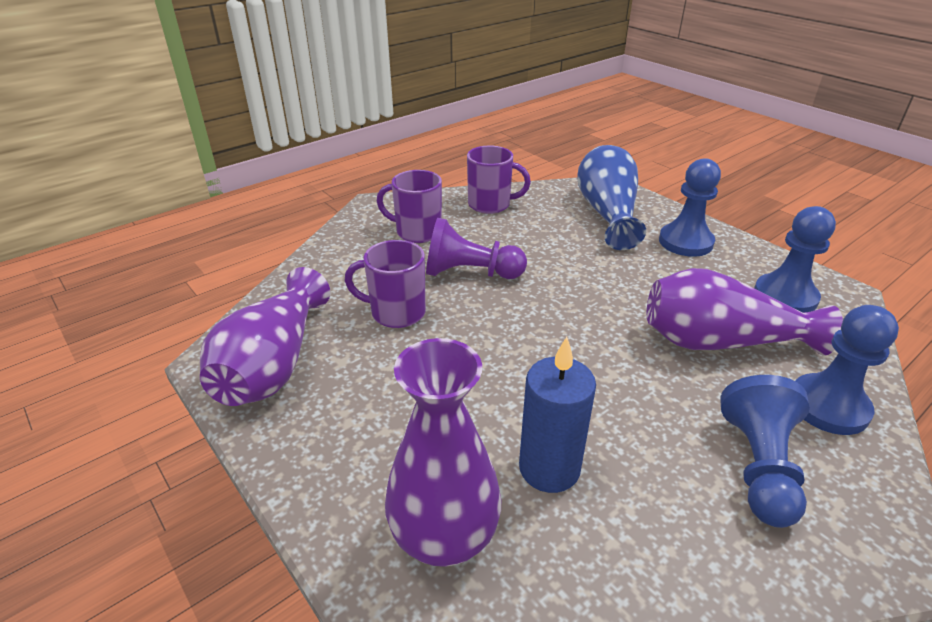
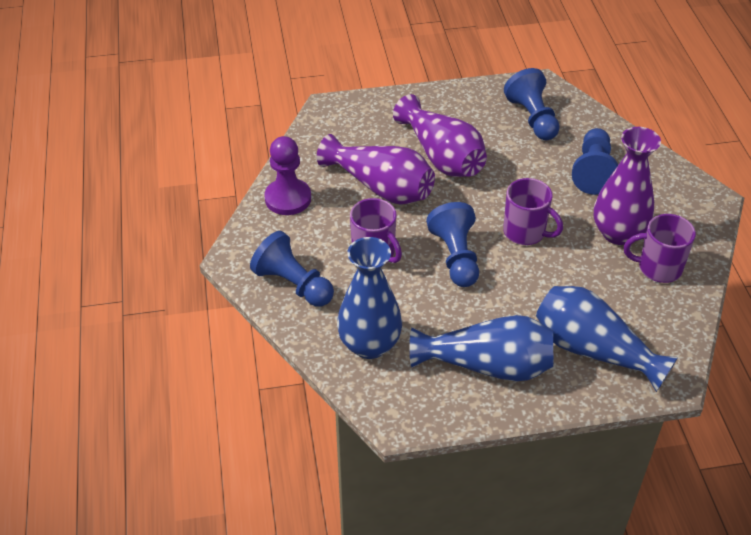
blue candle: [519,337,596,493] = 1 -> none = 0
blue vase: [578,145,646,250] = 1 -> [337,237,402,359] [410,315,553,382] [536,286,678,392] = 3

